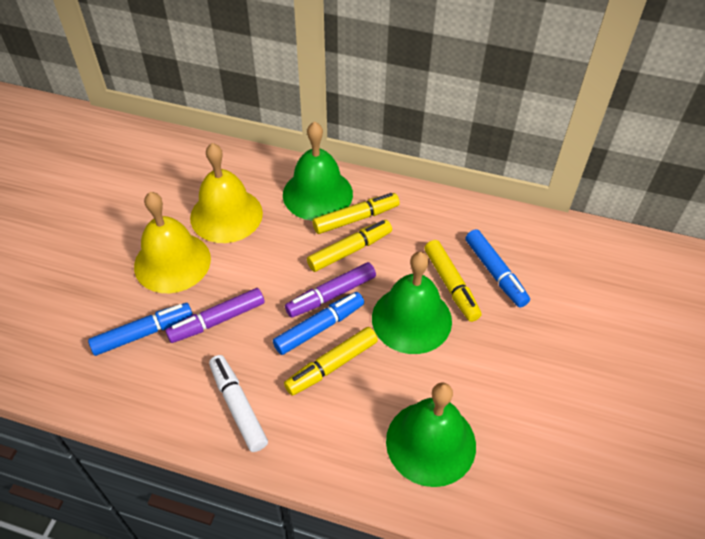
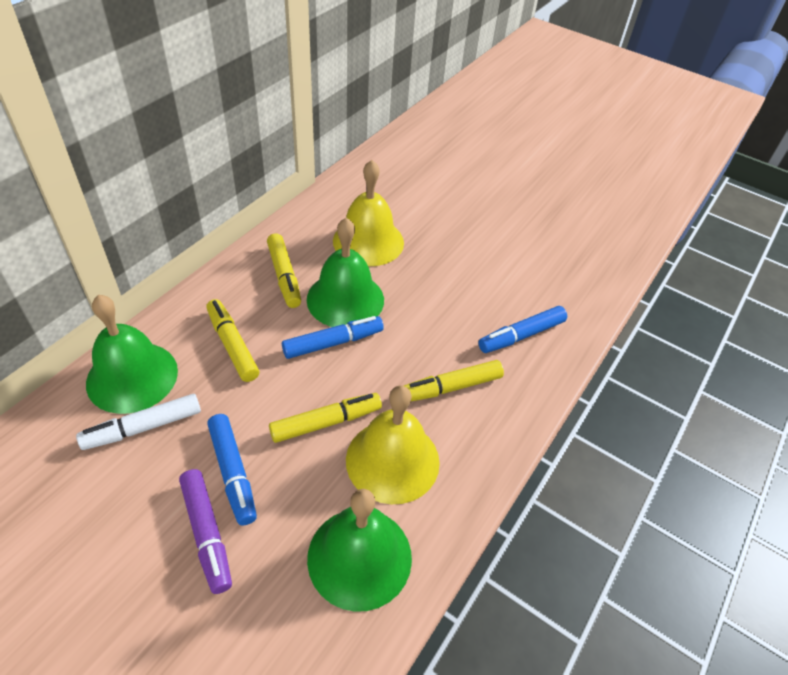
purple marker: [165,288,265,343] [285,262,376,318] = 2 -> [179,469,232,594] = 1

